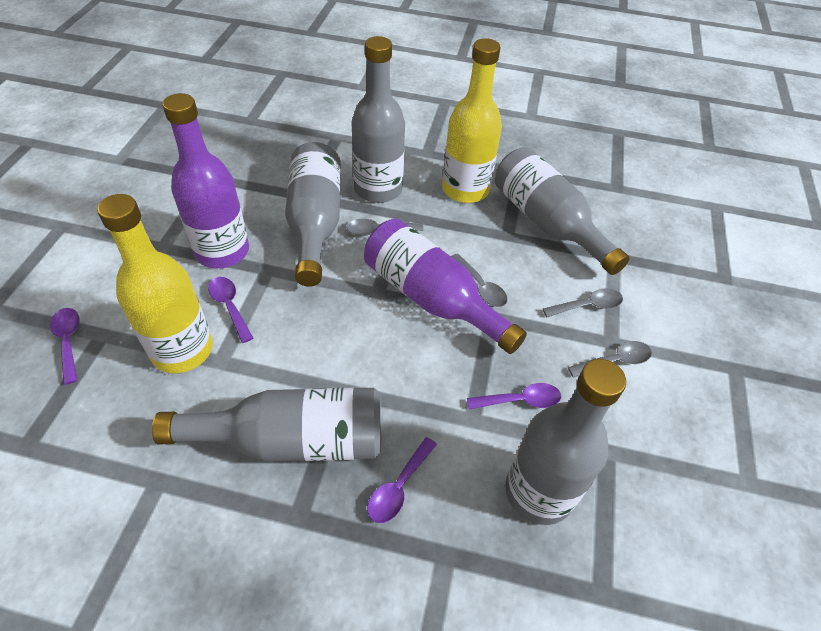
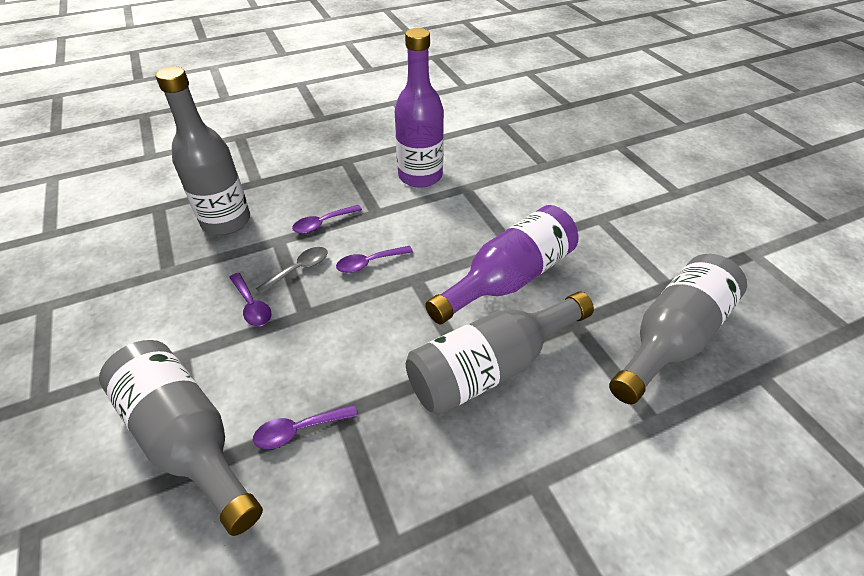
grey bottle: [152,387,381,462] [285,142,341,287] [351,36,405,203] [495,147,630,275] [505,359,626,525] = 5 -> [99,340,263,536] [156,67,250,235] [406,291,594,415] [609,254,747,404] = 4
grey spoon: [346,219,423,236] [451,253,508,307] [543,288,623,317] [568,341,652,378] = 4 -> [256,247,327,295] = 1
yellow bottle: [97,194,213,373] [442,38,502,203] = 2 -> none = 0

